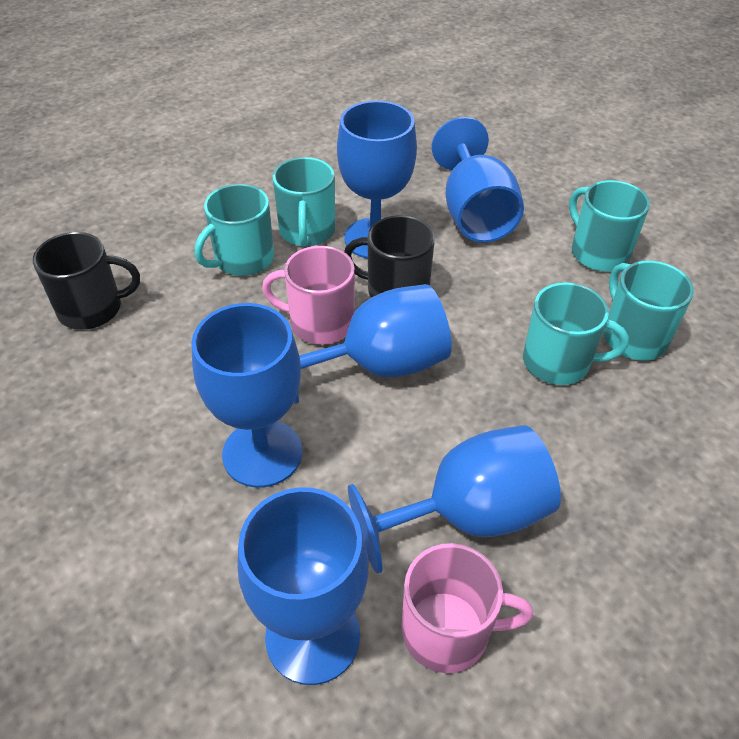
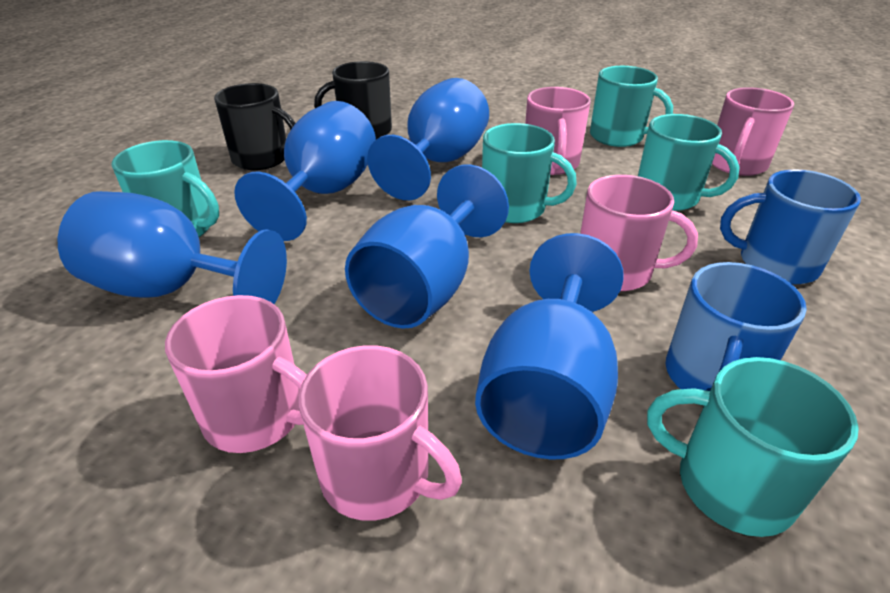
blue goblet: [191,303,302,488] [237,487,368,685] [294,284,452,404] [337,101,417,259] [348,425,561,573] [432,117,524,243] = 6 -> [58,191,287,304] [234,101,376,241] [345,164,509,329] [367,78,489,200] [475,233,624,460] = 5
blue mug: none = 0 -> [665,262,807,391] [720,169,861,285] = 2
pink mug: [262,246,355,345] [401,543,533,673] = 2 -> [165,295,307,453] [298,345,462,521] [525,87,591,175] [580,175,698,291] [712,87,794,176] = 5

